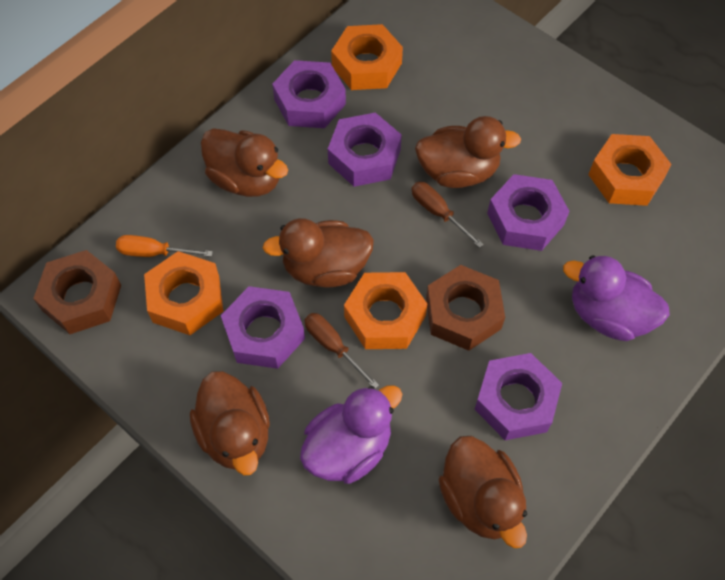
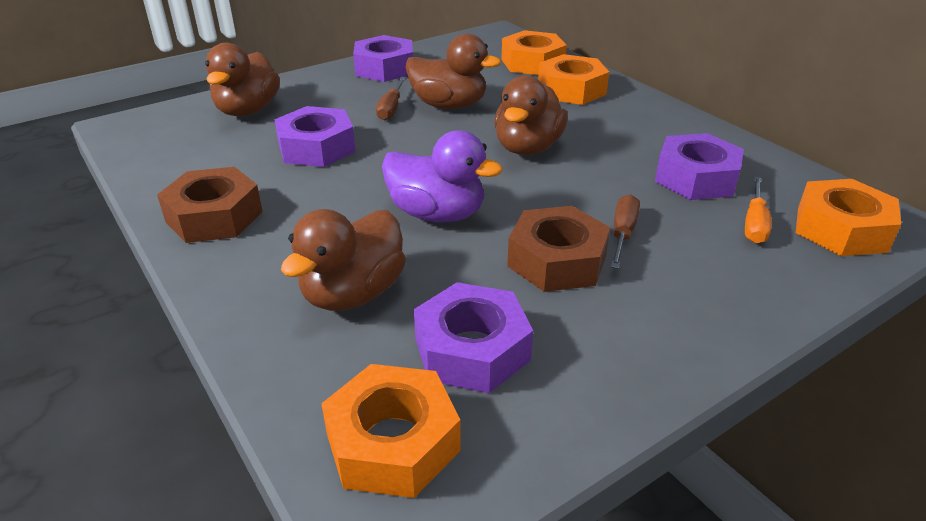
brown duck: [190,371,270,475] [201,128,288,197] [263,218,374,287] [415,116,521,188] [438,436,527,548] = 5 -> [205,43,280,116] [281,209,406,311] [405,33,501,109] [494,76,568,155] = 4
purple duck: [300,385,402,484] [563,255,670,341] = 2 -> [382,130,503,223] = 1
purple nut: [221,286,305,369] [272,60,346,128] [328,112,402,187] [475,353,562,440] [487,174,569,251] = 5 -> [274,106,356,167] [353,35,413,82] [414,282,533,393] [655,133,744,200] = 4

